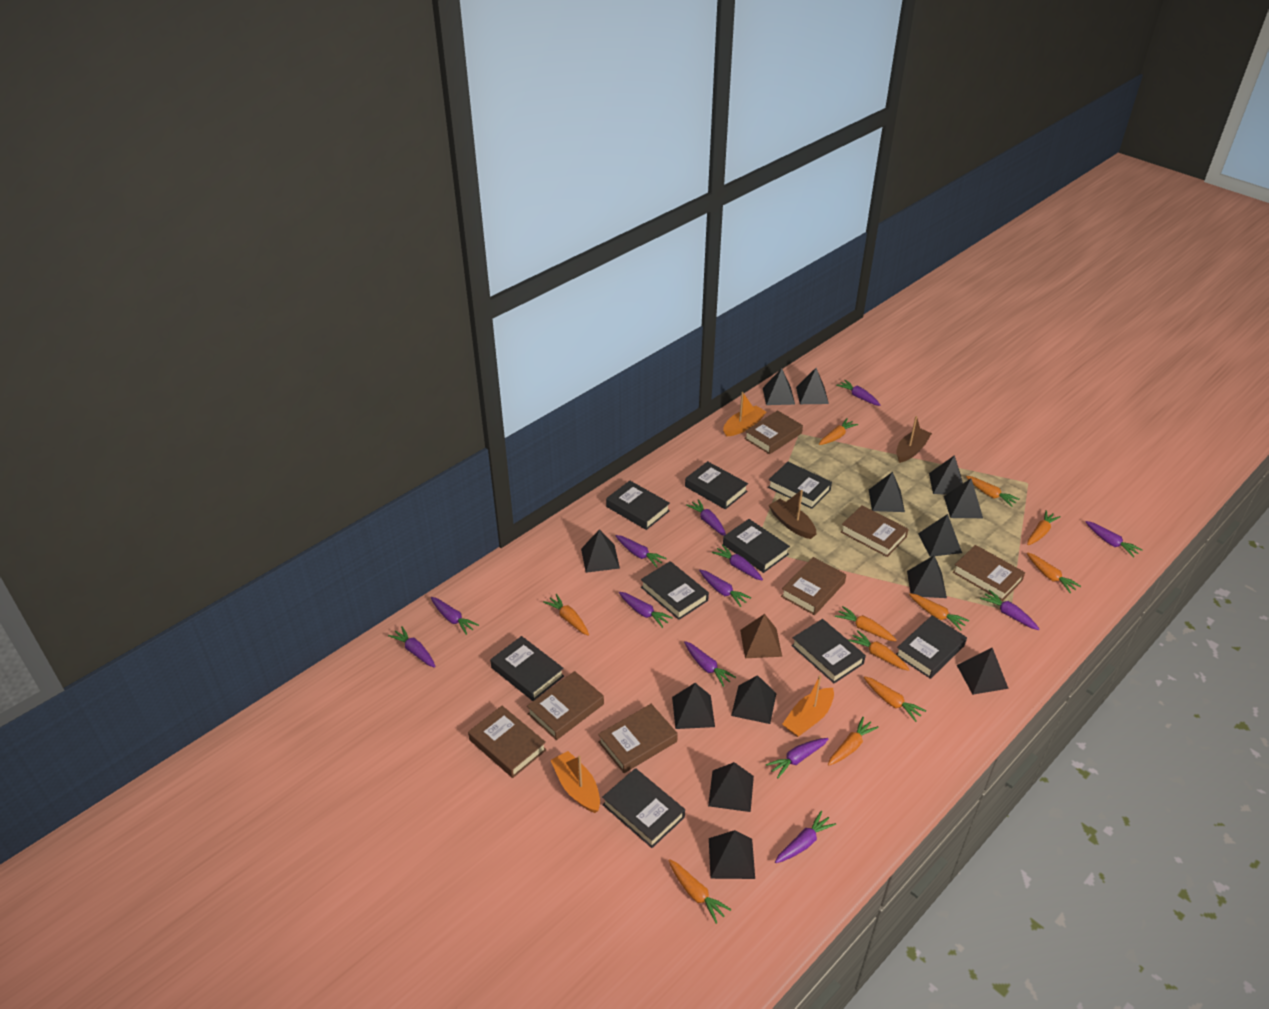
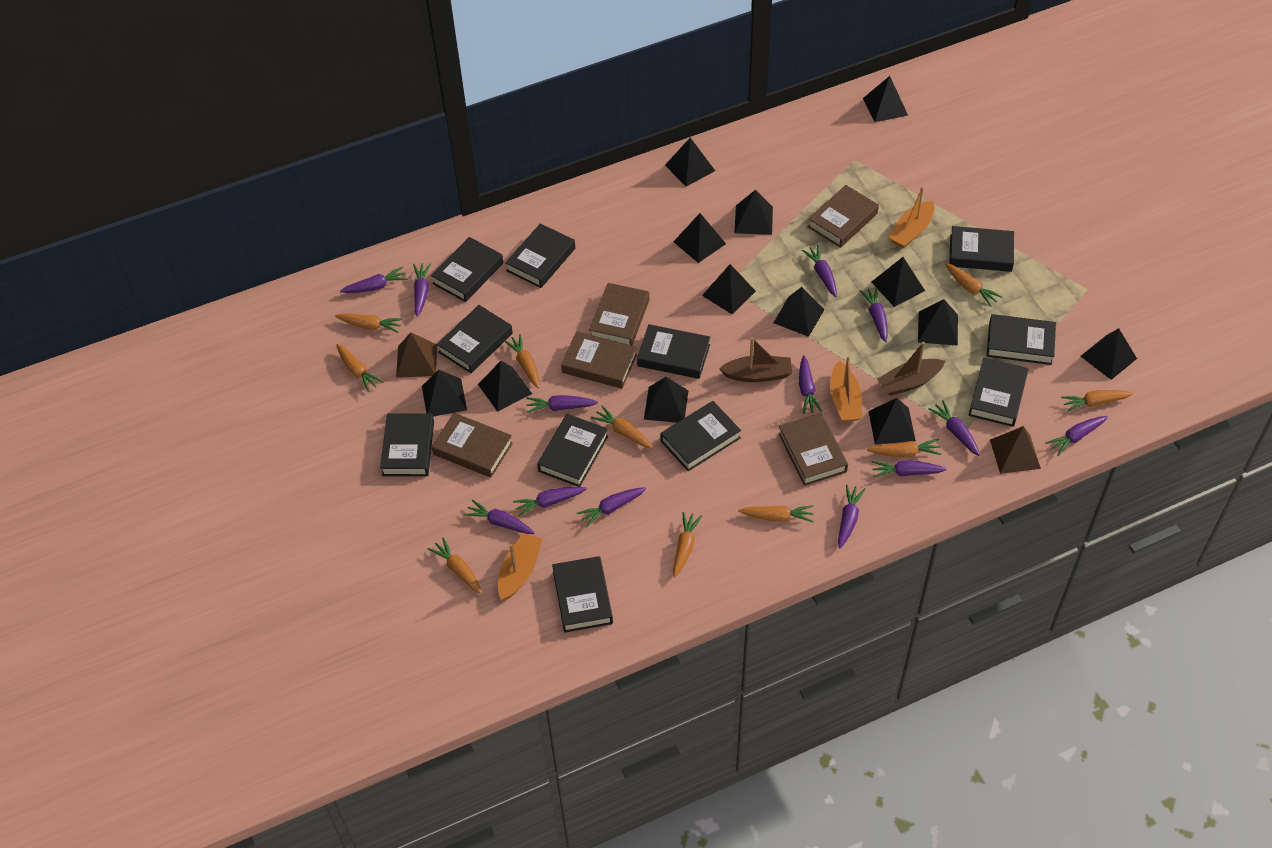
black book: [490,636,564,701] [602,768,685,848] [606,481,670,530] [641,561,709,620] [685,461,748,509] [723,519,790,573] [768,462,832,509] [791,619,866,683] [896,616,967,679] = 9 -> [380,413,434,476] [431,237,503,302] [437,305,513,373] [505,223,575,288] [537,414,608,487] [552,556,613,633] [637,324,710,379] [660,401,741,471] [949,226,1014,272] [969,358,1028,427] [987,314,1056,365] = 11
brown book: [468,706,546,778] [527,671,604,740] [598,704,678,773] [744,410,803,454] [781,557,846,615] [841,505,909,557] [953,545,1025,601] = 7 -> [431,413,513,477] [561,331,637,389] [589,283,649,345] [778,413,848,486] [808,185,879,248] = 5
brown pyramid: [740,614,782,658] = 1 -> [396,332,437,378] [990,426,1041,474] = 2
orange carrot: [544,594,589,636] [668,859,731,924] [819,418,858,445] [828,717,878,766] [835,606,897,641] [848,630,910,671] [864,676,926,722] [909,593,969,631] [966,476,1020,507] [1027,510,1061,545] [1027,553,1081,593] = 11 -> [335,313,403,333] [336,344,383,392] [428,537,482,594] [504,334,539,388] [591,405,653,449] [673,512,702,578] [738,505,814,522] [867,439,942,457] [945,263,1002,307] [1061,390,1133,412] = 10

